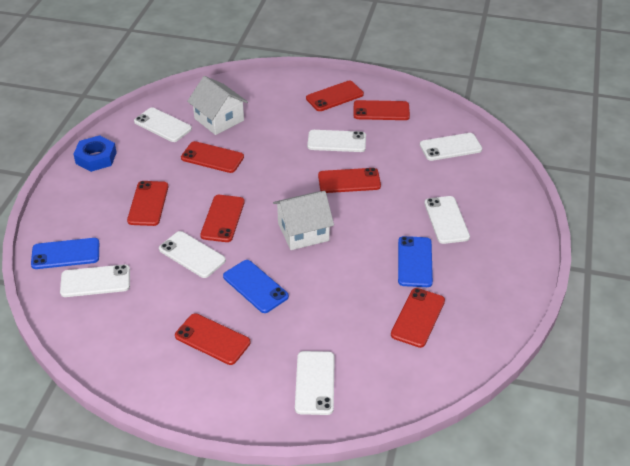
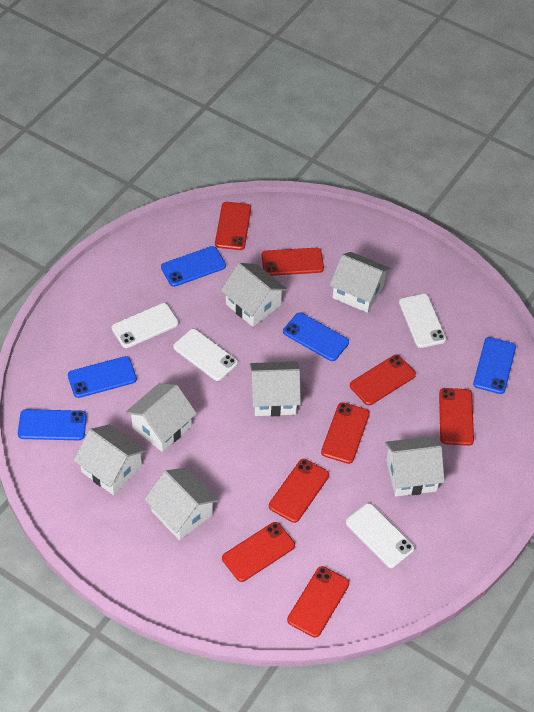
blue nut: [73,135,117,172] = 1 -> none = 0
blue phone: [31,238,99,269] [223,260,289,313] [398,236,433,287] = 3 -> [18,409,87,440] [68,356,137,398] [161,246,226,287] [283,312,349,361] [473,337,516,394] = 5
white house: [187,76,248,135] [273,191,334,250] = 2 -> [73,424,146,495] [125,383,197,452] [144,468,219,540] [220,263,287,327] [250,362,301,416] [330,252,391,313] [385,436,445,497] = 7
white phone: [60,264,130,297] [134,108,192,142] [159,231,226,278] [295,351,335,415] [307,130,366,152] [420,133,482,161] [424,196,470,244] = 7 -> [111,303,179,348] [173,329,238,381] [346,503,415,568] [399,294,446,348] = 4

